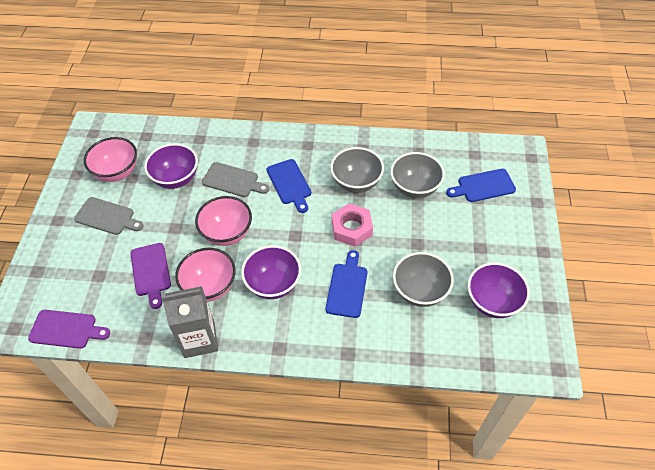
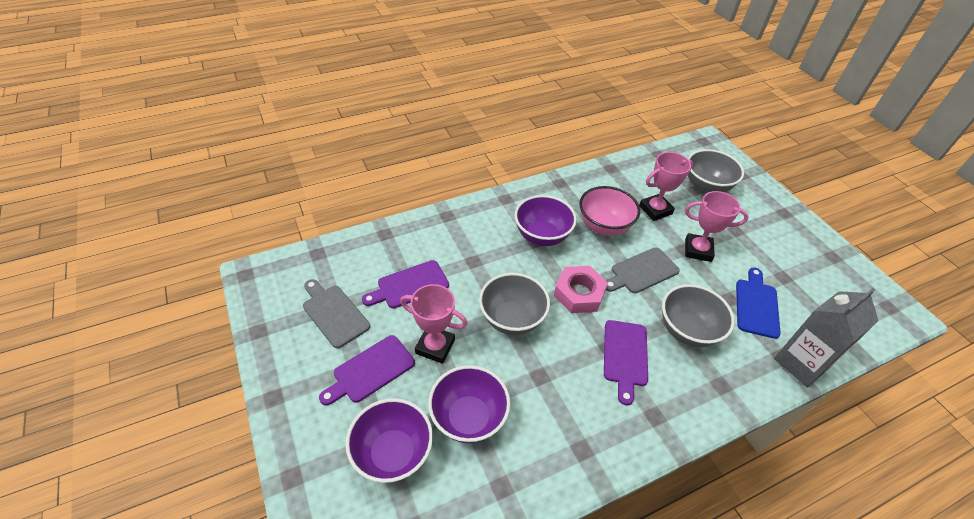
blue cutting board: [267,159,311,213] [326,250,367,318] [446,169,516,202] = 3 -> [736,267,781,339] = 1
pink bowl: [84,137,137,182] [175,248,236,302] [195,196,252,246] = 3 -> [579,186,640,236] = 1
pink trophy: none = 0 -> [400,284,467,364] [639,152,693,221] [685,191,749,262] = 3
purple cutting board: [28,310,110,349] [130,243,171,309] = 2 -> [319,335,415,406] [362,260,449,308] [604,320,648,405] = 3

